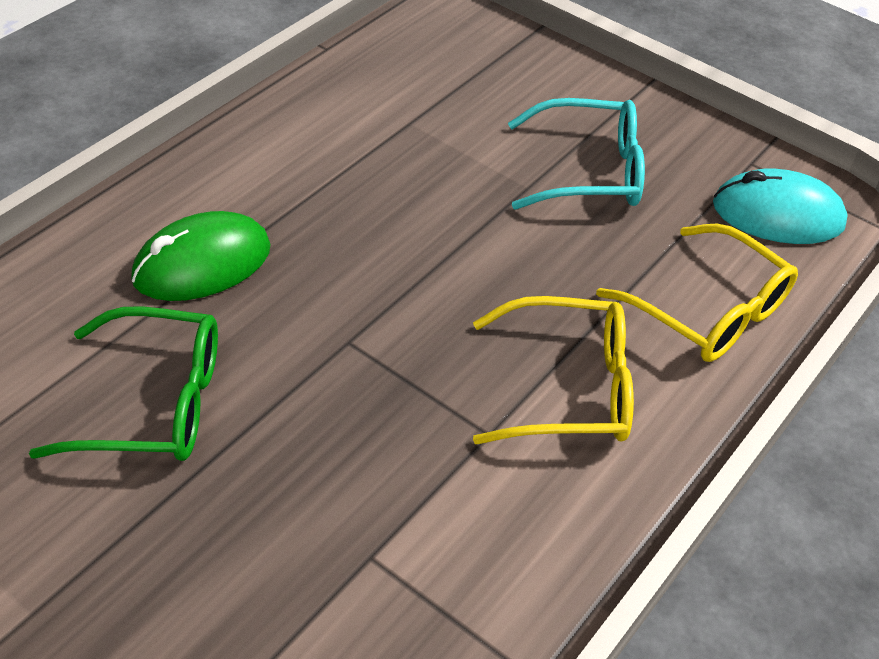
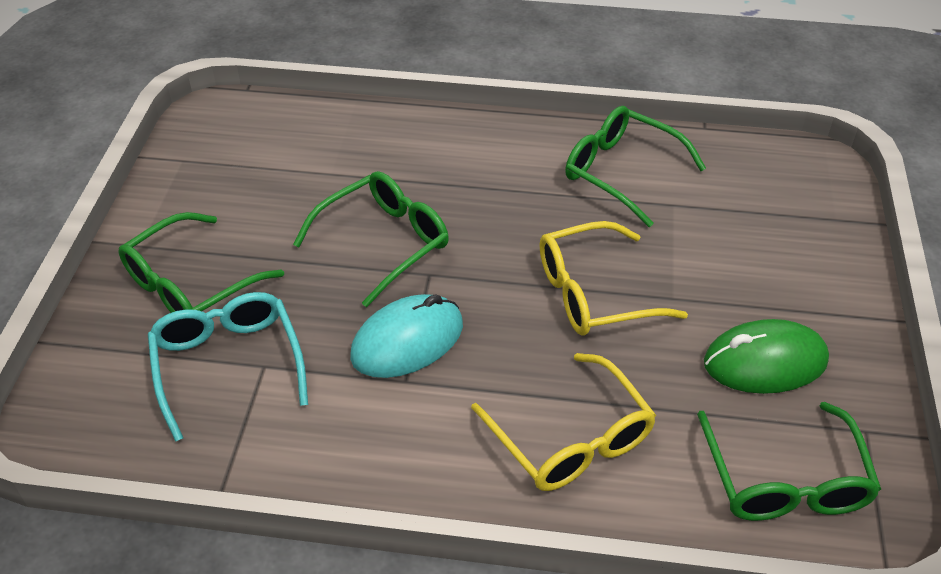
green glasses: [29,306,218,461] = 1 -> [118,212,284,313] [293,171,449,307] [565,106,706,227] [697,402,881,521] = 4

